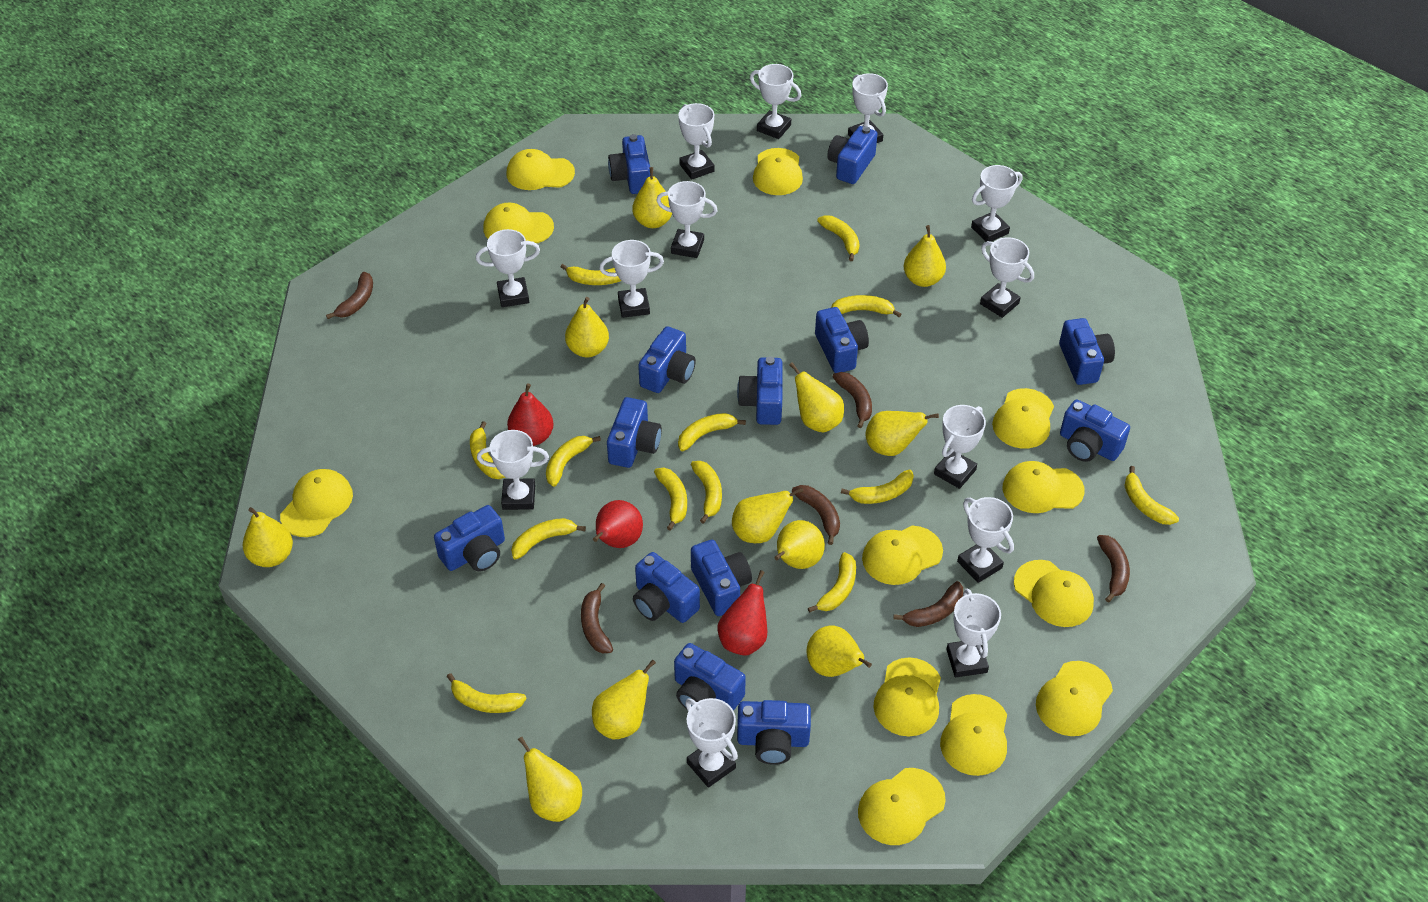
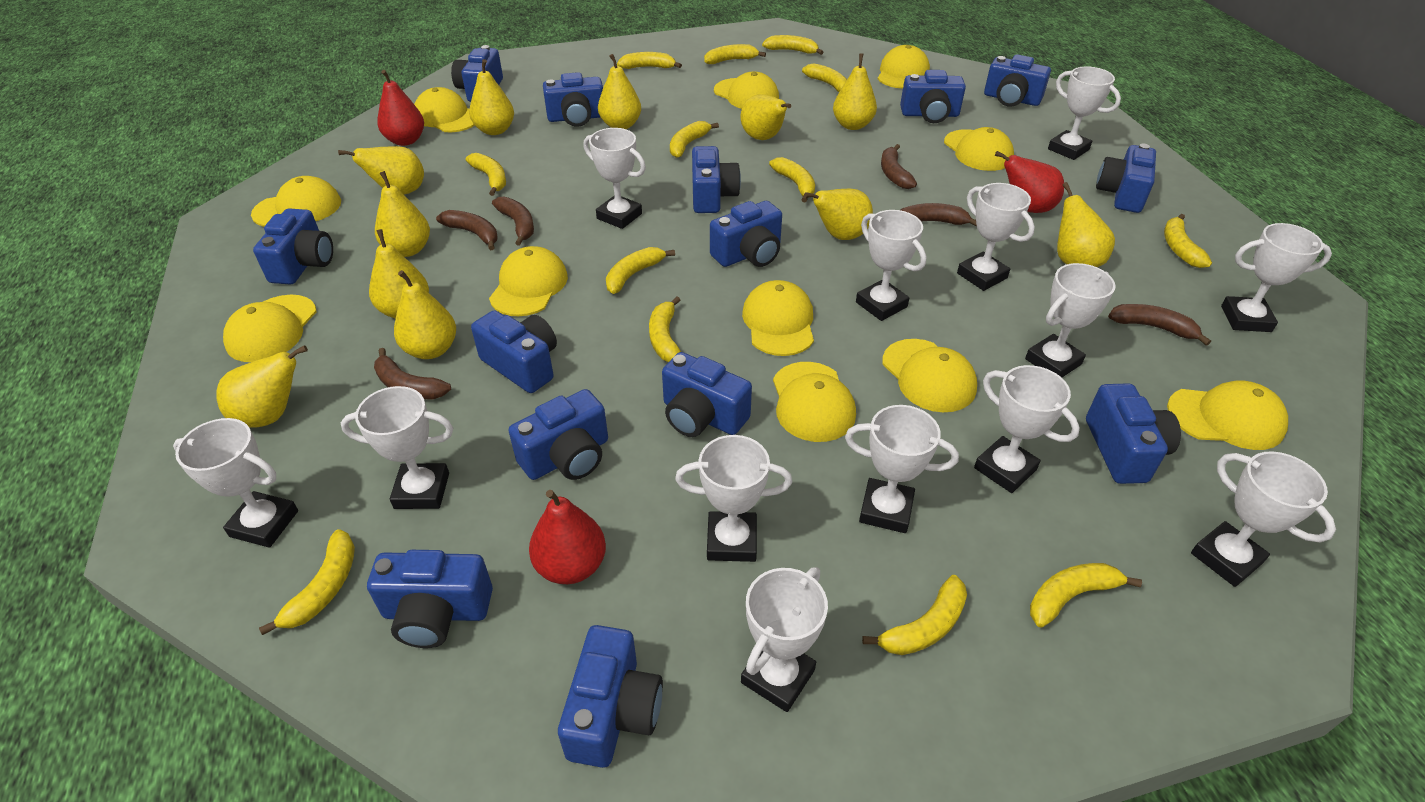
blue camera: [434,505,505,572] [607,397,662,468] [608,134,650,194] [633,552,700,623] [638,326,696,393] [674,643,746,711] [691,540,752,616] [737,357,783,425] [737,700,811,765] [815,307,869,373] [827,126,878,184] [1059,318,1115,385] [1060,400,1130,462] = 13 -> [253,209,333,285] [367,550,493,648] [451,45,503,102] [471,310,557,393] [508,389,608,480] [543,72,603,127] [558,625,663,768] [662,352,752,437] [692,146,741,213] [710,201,782,267] [900,70,966,123] [984,54,1051,107] [1086,383,1181,484] [1096,143,1156,213] = 14
yellow cap: [280,469,353,537] [483,202,554,243] [507,149,575,190] [753,148,803,195] [858,768,946,845] [862,526,943,585] [873,657,941,736] [940,694,1007,776] [992,388,1054,449] [1003,461,1085,513] [1014,560,1094,627] [1036,661,1113,736] = 12 -> [223,295,317,362] [251,176,341,227] [414,87,475,132] [489,246,568,316] [714,72,779,109] [742,280,814,356] [773,362,856,442] [878,45,930,89] [882,339,977,412] [944,127,1014,171] [1167,380,1288,450] = 11

